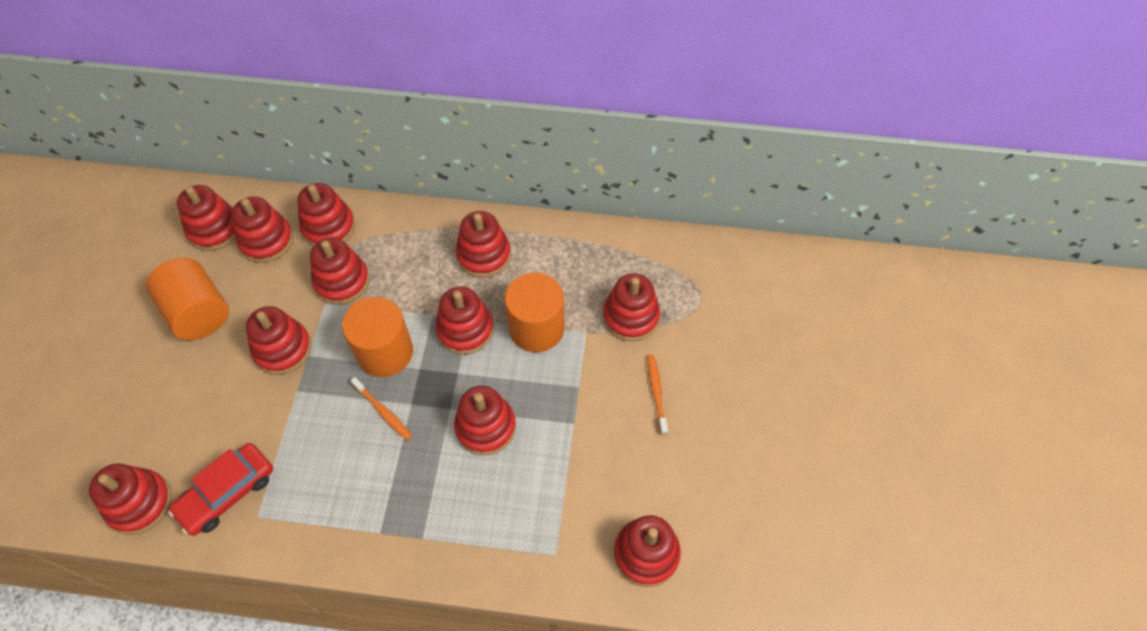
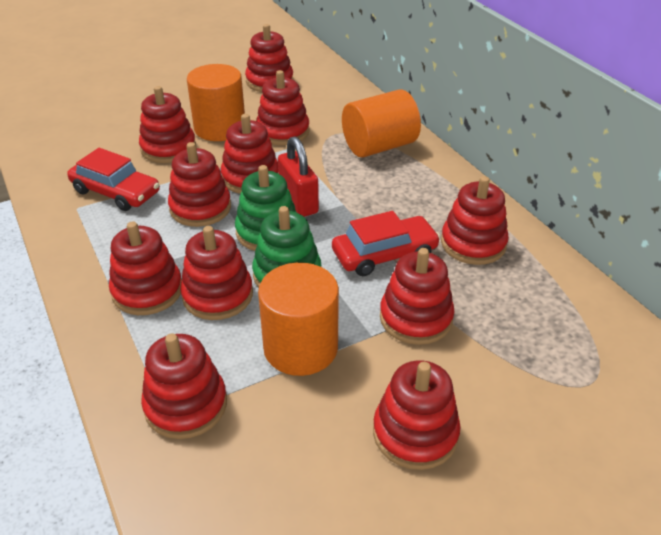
green stacking toy: none = 0 -> [235,165,297,251] [252,206,321,288] = 2
orange toothbrush: [351,377,412,440] [647,355,668,435] = 2 -> none = 0
red car: [168,443,273,536] = 1 -> [67,148,160,211] [332,211,440,276] = 2
red padlock: none = 0 -> [278,136,319,217] = 1

